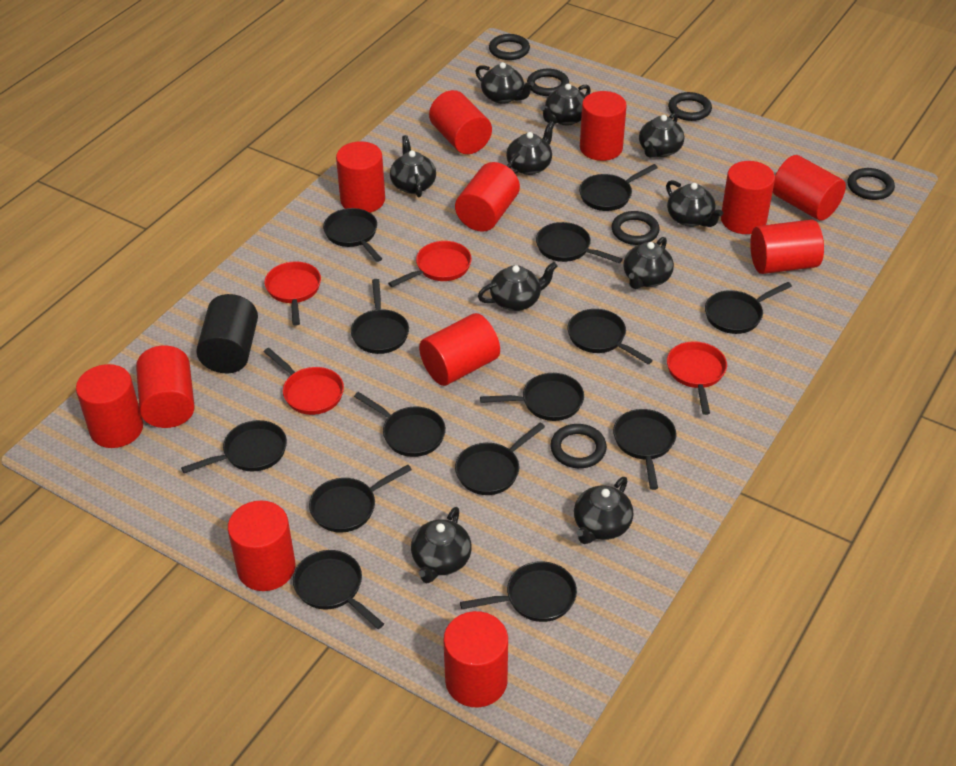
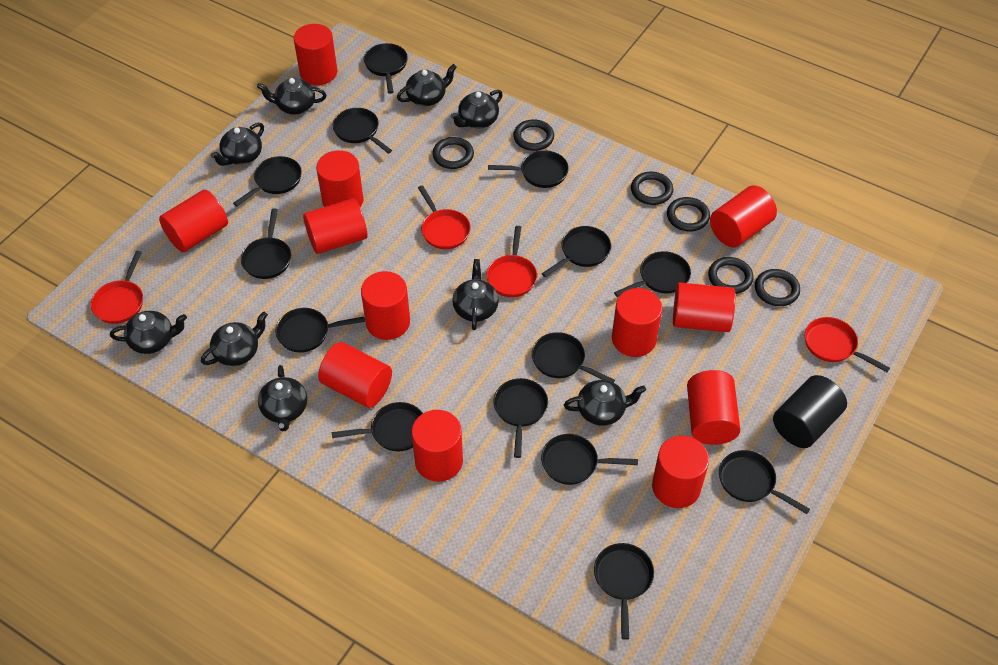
black teapot: [390,135,436,197] [411,507,472,584] [475,62,534,104] [478,262,557,311] [506,121,555,175] [541,84,591,125] [574,477,633,544] [623,237,674,289] [639,113,684,158] [666,180,723,227] = 10 -> [110,311,187,354] [201,312,268,366] [210,123,264,166] [257,78,326,115] [258,365,307,431] [397,64,457,106] [450,90,503,128] [452,259,499,330] [564,380,646,426] = 9

